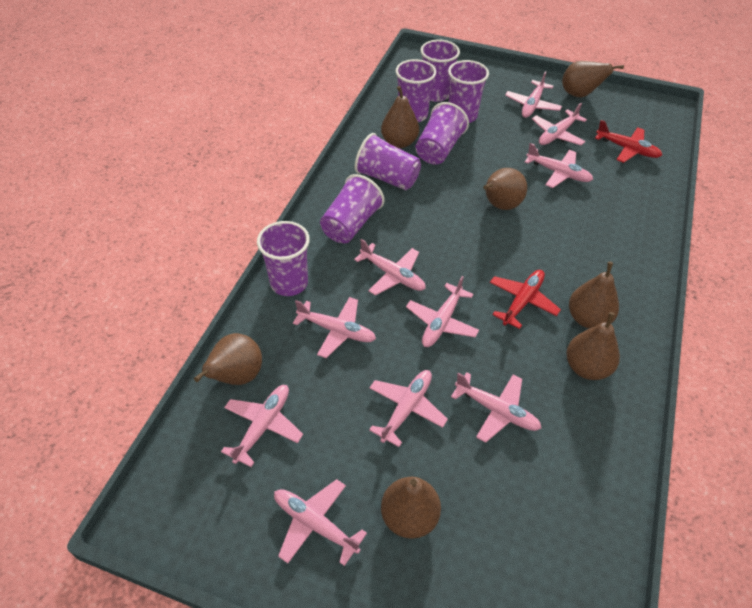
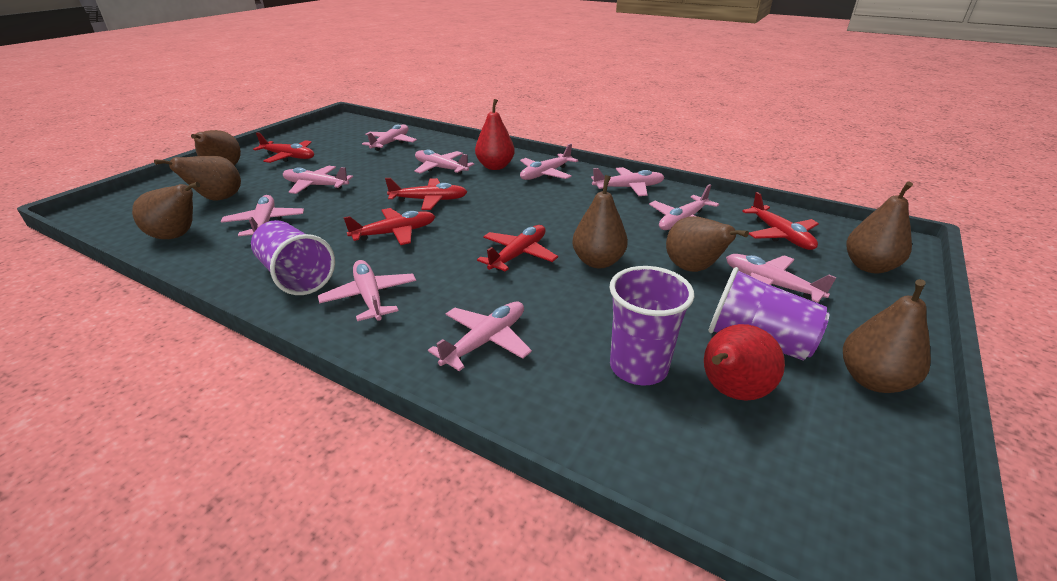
purple cup: [257,221,310,296] [320,174,385,243] [355,133,421,190] [396,59,436,122] [416,102,469,164] [420,40,460,102] [448,60,489,123] = 7 -> [251,220,335,295] [609,266,694,385] [709,267,829,360] = 3
red pear: none = 0 -> [475,99,515,170] [704,324,785,401] = 2
red plane: [490,270,561,329] [595,120,662,163] = 2 -> [253,132,314,163] [343,208,435,245] [385,178,467,210] [477,225,558,272] [742,192,819,250] = 5

